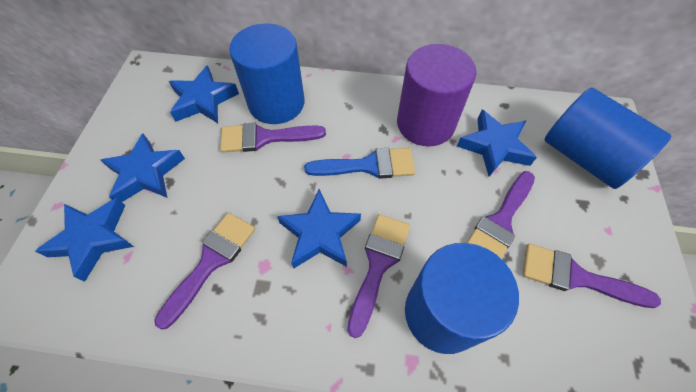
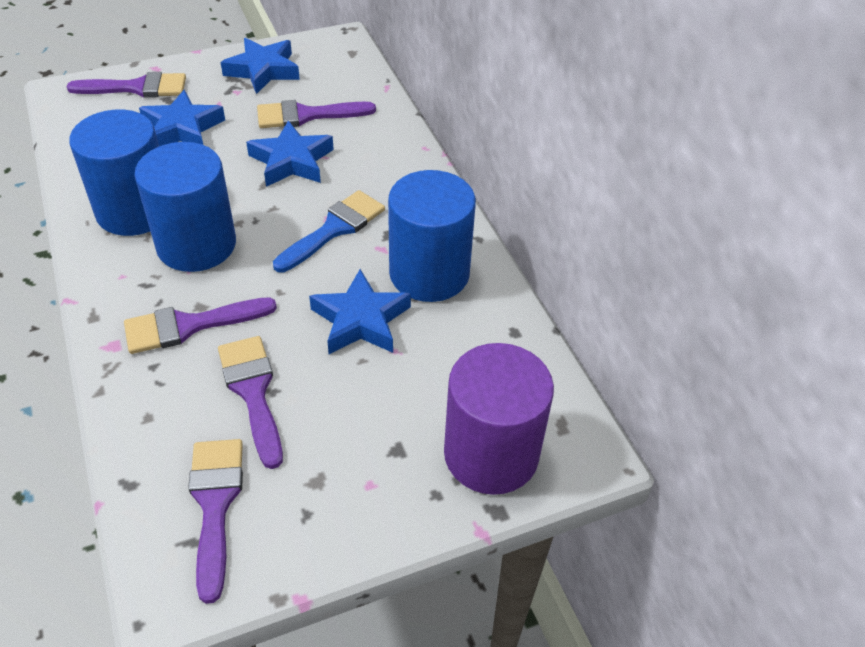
blue star: [35,198,134,282] [101,134,185,202] [169,65,239,123] [277,189,361,269] [457,110,537,177] = 5 -> [139,90,225,146] [221,38,300,94] [246,120,334,187] [309,269,411,354] = 4

